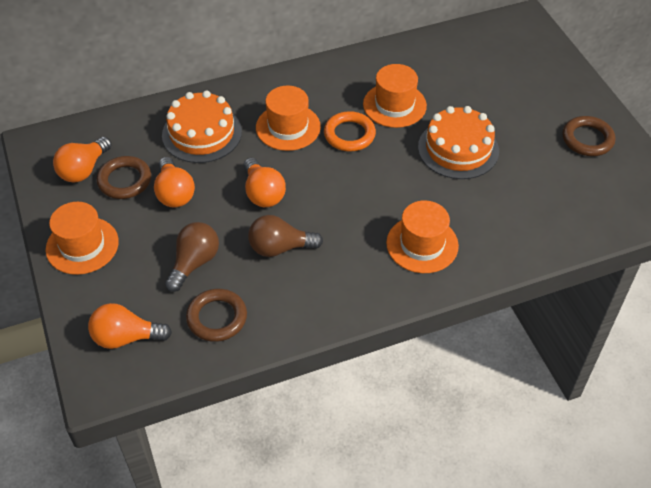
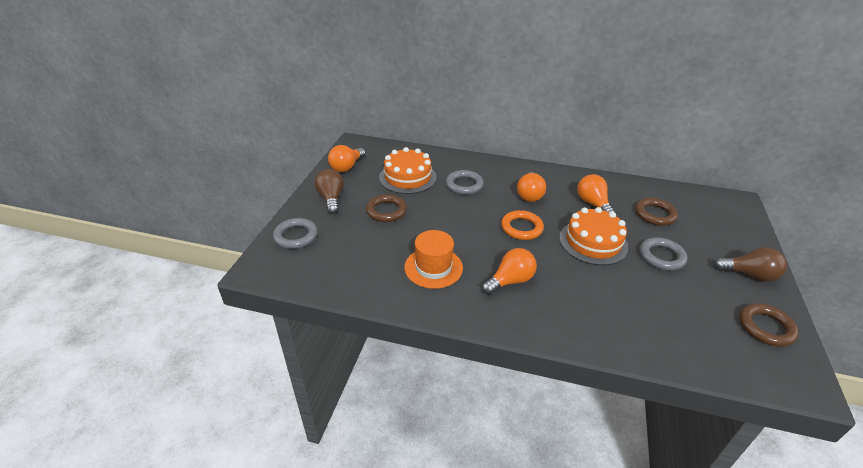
grey ring: none = 0 -> [273,218,318,249] [446,170,484,195] [640,237,688,271] = 3
orange hat: [46,202,119,275] [256,86,321,151] [363,64,427,128] [386,200,459,273] = 4 -> [404,230,463,289] = 1

